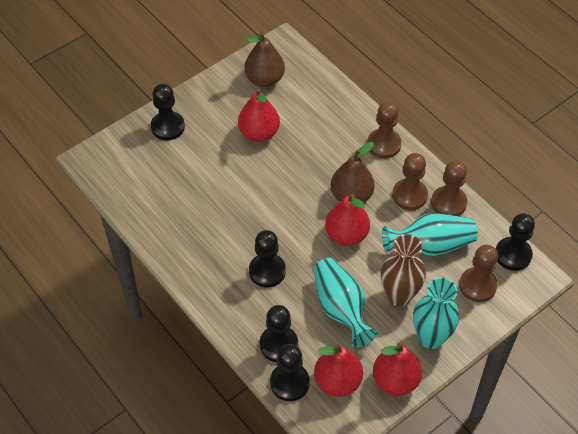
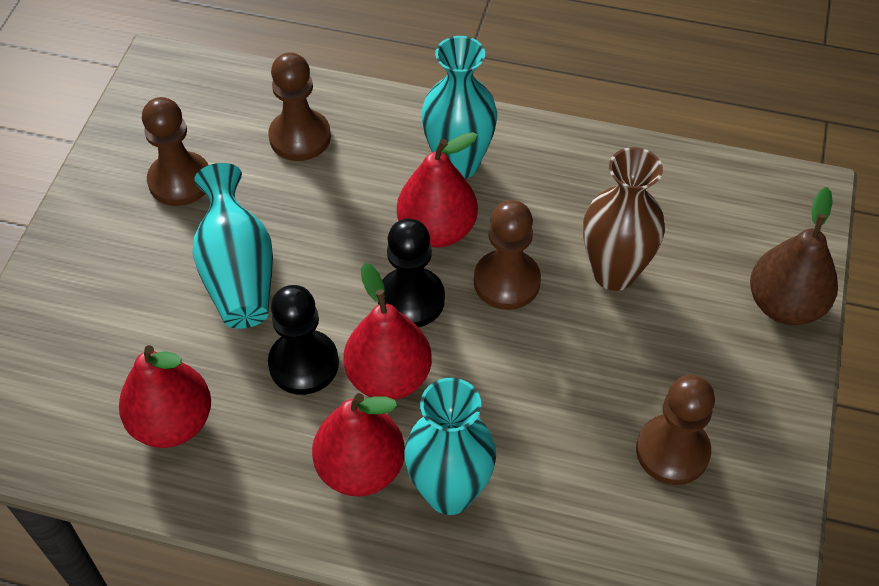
black pawn: [151,84,185,141] [249,230,286,287] [260,305,298,362] [270,344,310,401] [496,213,535,271] = 5 -> [268,285,339,395] [378,219,445,327] = 2
brown pear: [244,32,285,87] [331,142,375,203] = 2 -> [750,187,838,325] = 1

